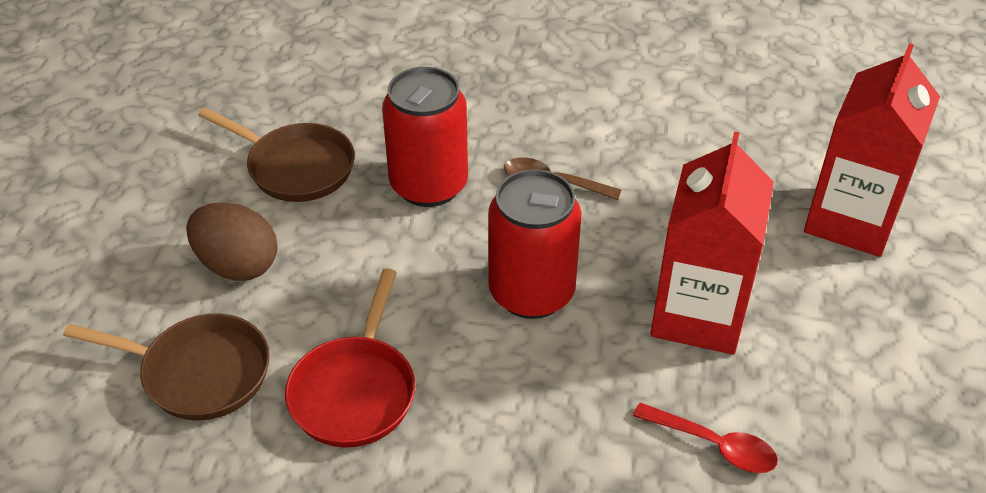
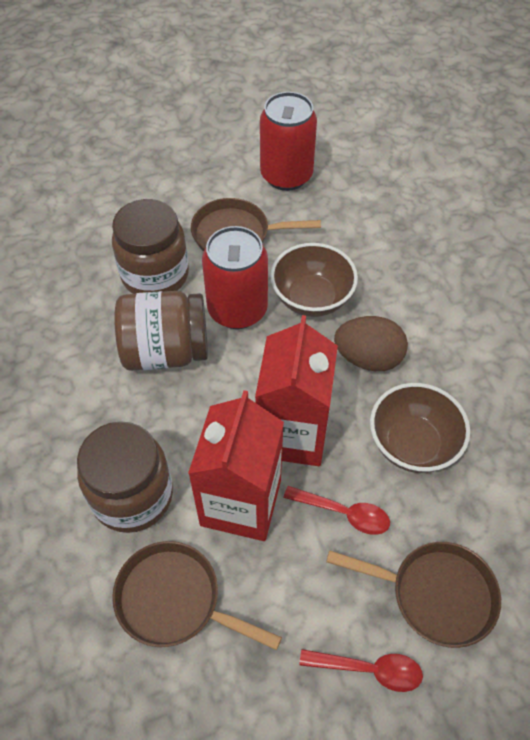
brown bowl: none = 0 -> [270,243,358,317] [370,383,470,473] = 2
brown jar: none = 0 -> [77,421,173,533] [112,199,189,294] [114,291,208,371] = 3
brown pan: [63,314,270,420] [198,107,355,202] = 2 -> [112,541,282,650] [191,198,321,251] [326,542,501,648] = 3
brown spoon: [504,157,621,200] = 1 -> none = 0
red pan: [285,269,415,448] = 1 -> none = 0
red spoon: [633,402,778,473] = 1 -> [283,486,390,535] [299,649,423,692] = 2

